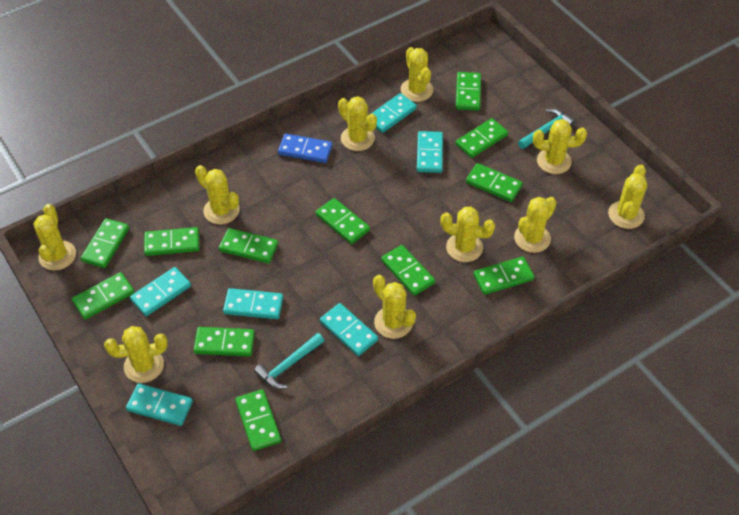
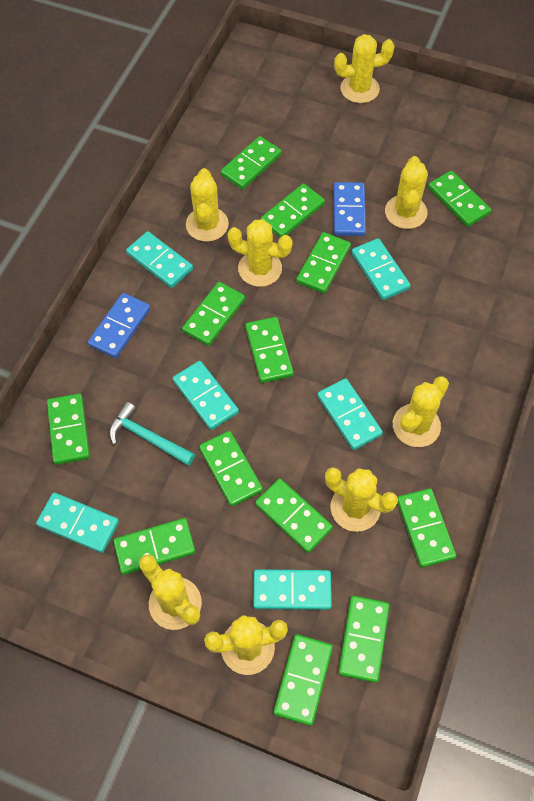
blue domino: [278,134,333,163] = 1 -> [88,293,150,358] [333,182,366,236] = 2
green domino: [72,272,134,319] [81,218,129,268] [144,227,199,256] [194,327,255,356] [219,228,278,263] [235,389,281,451] [316,198,370,244] [381,245,435,296] [456,72,481,111] [456,118,508,158] [466,163,523,202] [474,257,534,295] = 12 -> [47,393,90,465] [113,518,196,575] [182,282,245,346] [199,431,263,507] [221,136,282,189] [245,317,294,383] [255,478,333,553] [261,184,325,237] [273,634,333,726] [296,232,351,294] [338,596,389,683] [397,488,456,568] [428,170,491,227] = 13
turquoise hammer: [254,333,324,389] [518,109,575,149] = 2 -> [109,402,195,466] = 1
yellow cactus: [33,204,76,270] [104,326,168,383] [195,165,240,224] [338,96,377,151] [373,275,416,339] [401,47,433,102] [441,207,495,262] [514,197,557,253] [533,119,587,174] [608,165,647,229] = 10 -> [139,554,202,630] [186,168,229,242] [204,615,288,675] [228,219,293,287] [325,467,398,532] [334,34,395,103] [385,156,428,229] [393,376,449,447] = 8

